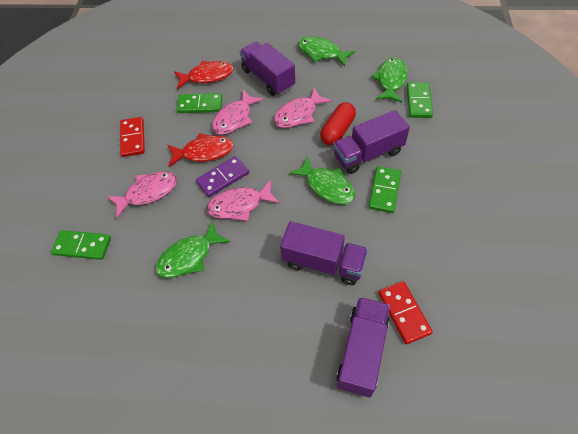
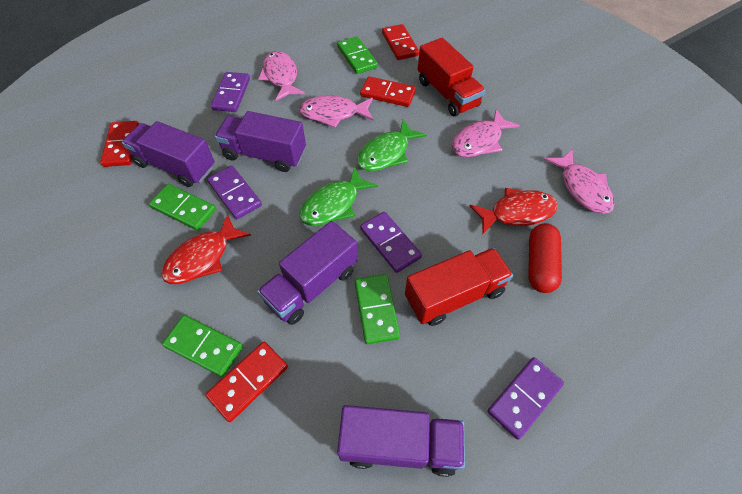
green fish: [155,221,230,278] [289,156,355,205] [298,36,355,67] [371,57,407,103] = 4 -> [300,166,378,226] [357,120,427,171] = 2
purple domino: [196,156,249,197] = 1 -> [207,166,262,219] [211,72,250,112] [360,212,422,273] [487,357,564,440] = 4
red domino: [120,117,145,157] [378,281,433,344] = 2 -> [100,121,139,167] [206,342,288,422] [360,76,416,107] [382,24,419,60] = 4
red truck: none = 0 -> [405,248,513,326] [418,38,485,117] = 2

